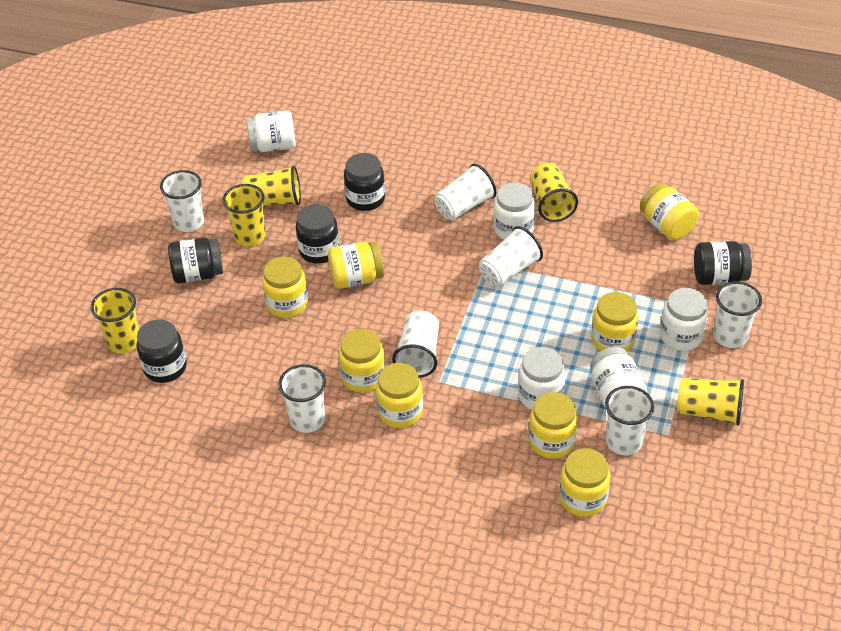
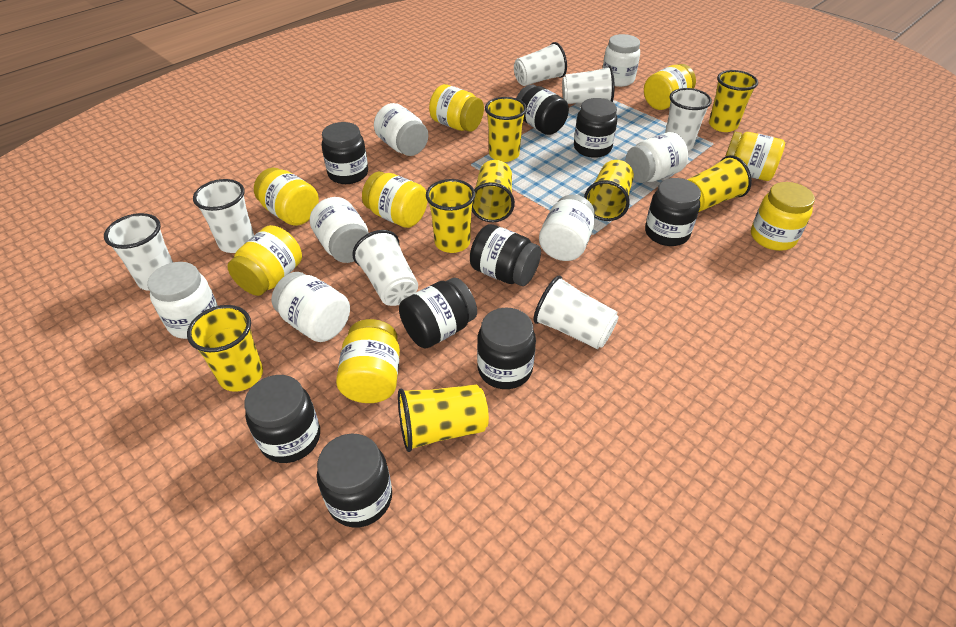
black jar: [136,319,187,383] [168,237,223,284] [296,204,339,264] [344,153,385,211] [694,241,752,285] = 5 -> [244,375,320,463] [317,433,392,528] [322,122,368,184] [399,278,477,349] [470,224,541,286] [477,307,536,389] [516,85,569,135] [574,98,617,158] [645,178,701,246] = 9
white jar: [246,110,296,152] [493,182,535,239] [518,347,565,410] [590,347,647,407] [660,288,708,351] = 5 -> [147,262,218,339] [272,272,350,342] [310,197,369,263] [374,103,428,156] [539,195,595,261] [602,34,640,87] [626,132,688,183] = 7
yellow cup: [91,288,139,353] [223,184,266,246] [242,165,301,205] [530,163,578,222] [677,378,744,426] = 5 -> [187,305,263,392] [398,384,489,452] [426,179,475,253] [472,160,515,222] [485,97,527,162] [584,160,634,221] [687,155,752,212] [709,70,758,132] = 8

